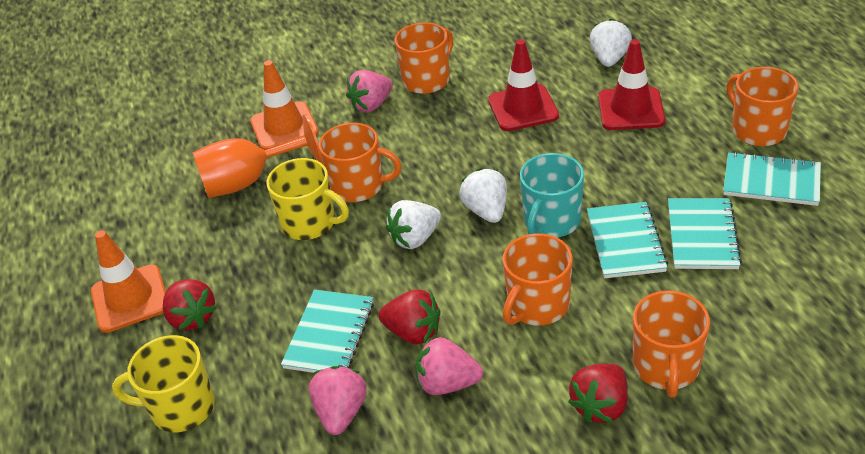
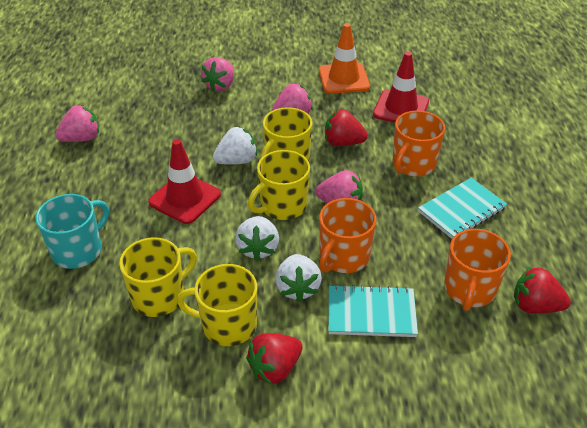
orange goblet: [192,114,322,198] = 1 -> none = 0
orange mug: [319,123,402,202] [395,22,453,94] [503,233,573,326] [633,290,710,397] [727,67,799,146] = 5 -> [319,198,376,273] [393,110,445,177] [444,229,511,311] = 3
orange traffic cone: [91,230,166,333] [250,60,319,150] = 2 -> [319,23,370,94] = 1
pink strawberry: [309,366,367,435] [346,70,393,112] [416,337,483,395] = 3 -> [55,105,99,142] [201,57,234,92] [272,83,313,114] [315,170,363,203] = 4
turquoise notebook: [281,290,374,373] [587,202,668,278] [668,198,742,269] [723,152,821,206] = 4 -> [328,284,418,337] [418,178,507,239] = 2
yellow mug: [112,335,215,432] [266,158,349,240] = 2 -> [119,237,197,317] [177,264,257,346] [248,150,310,220] [261,107,312,162] = 4

